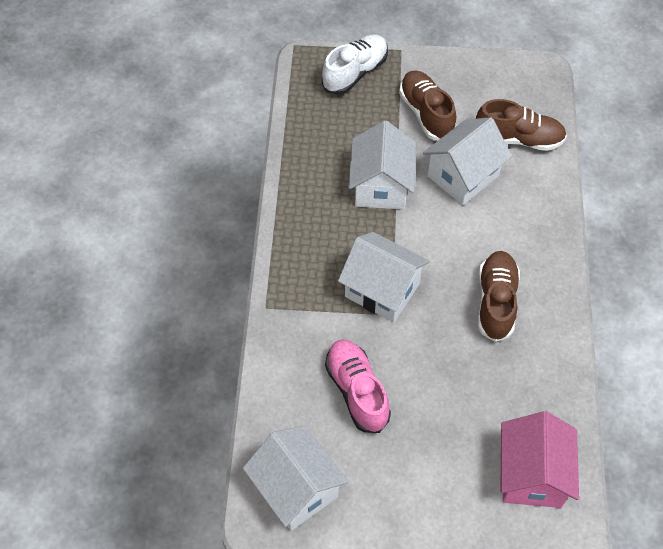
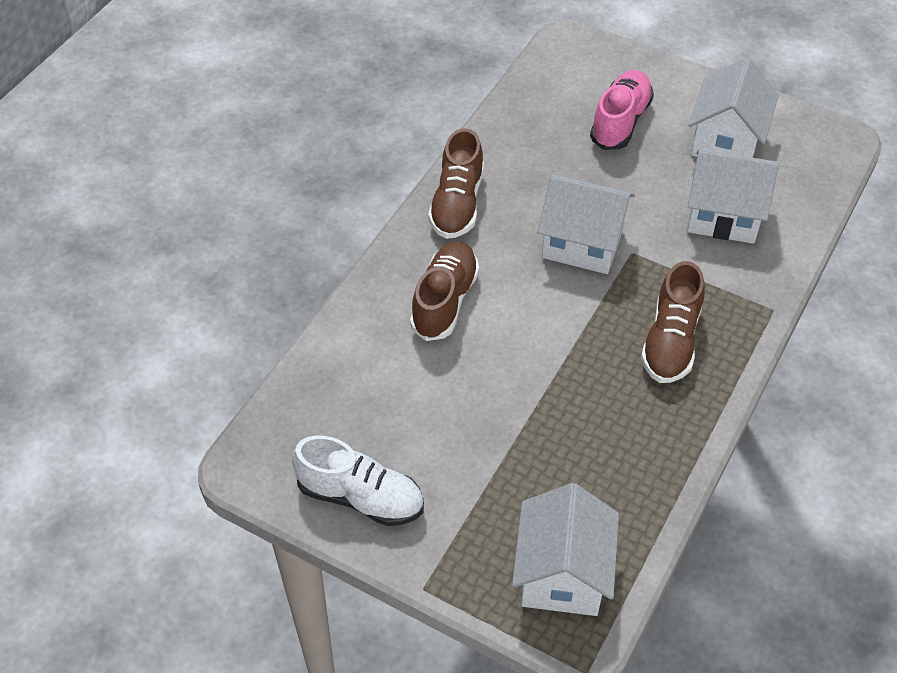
pink house: [501,411,579,508] = 1 -> none = 0

